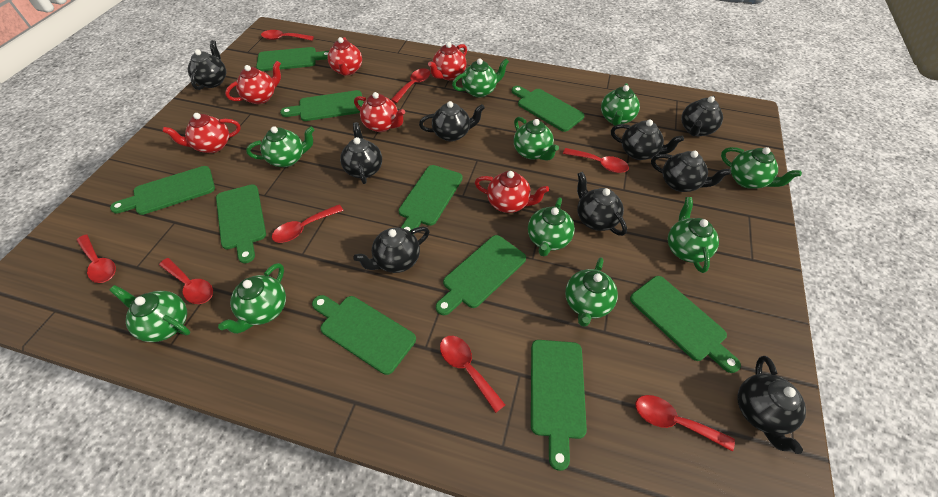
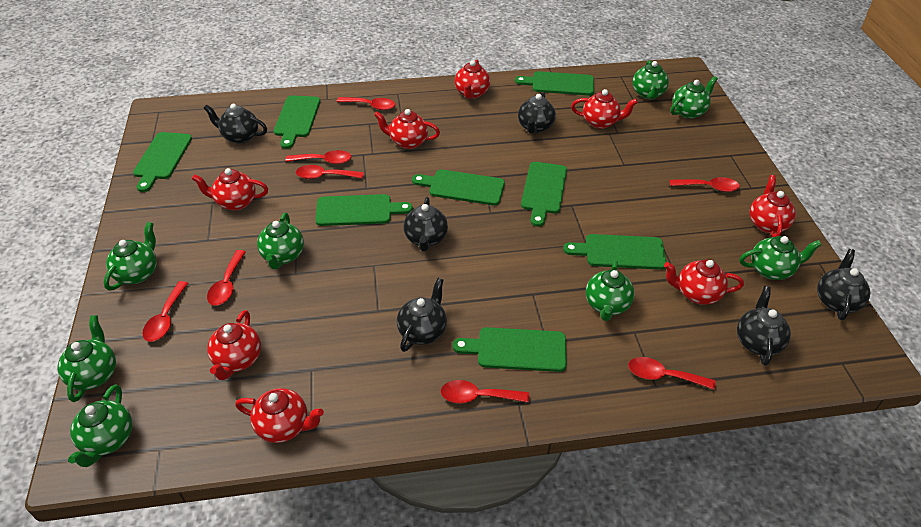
black teapot: [187,40,226,90] [340,122,382,184] [353,227,430,273] [419,101,485,142] [577,172,627,236] [611,119,684,160] [651,151,731,192] [681,95,723,136] [737,356,806,454] = 9 -> [203,104,267,144] [397,278,447,352] [403,197,448,251] [518,92,556,134] [737,286,791,366] [817,249,870,320] = 6
green cutting board: [110,166,215,215] [216,184,266,263] [256,47,329,71] [280,90,363,121] [312,295,416,375] [399,165,463,231] [436,235,526,315] [512,86,585,132] [531,340,587,471] [630,276,741,373] = 10 -> [133,132,192,192] [274,95,320,149] [315,194,413,226] [412,170,505,206] [452,327,567,372] [515,71,594,96] [521,162,567,227] [563,234,666,270] = 8
green teapot: [109,285,190,342] [218,263,286,334] [246,126,314,167] [452,58,509,98] [514,117,559,161] [528,197,575,256] [565,257,618,327] [601,83,640,126] [668,197,719,273] [721,147,802,189] = 10 -> [58,316,116,402] [68,384,132,467] [104,222,157,291] [257,213,304,269] [586,260,635,321] [632,60,669,99] [671,76,718,119] [740,236,822,280] = 8
red teapot: [162,113,241,153] [225,61,281,104] [327,37,362,76] [354,92,405,132] [428,42,467,80] [475,171,549,213] = 6 -> [192,168,268,211] [207,310,261,380] [235,388,324,443] [374,109,440,149] [454,60,490,99] [571,89,638,129] [664,260,744,305] [749,175,796,237] = 8

